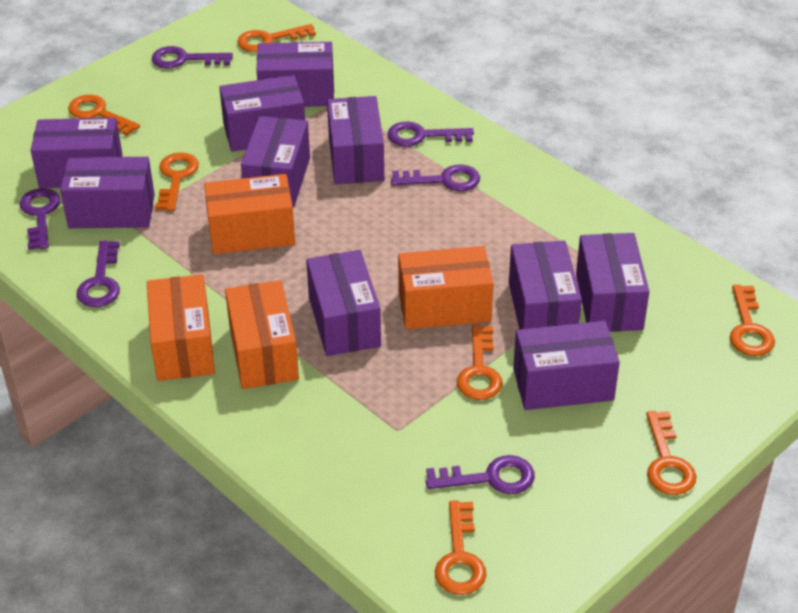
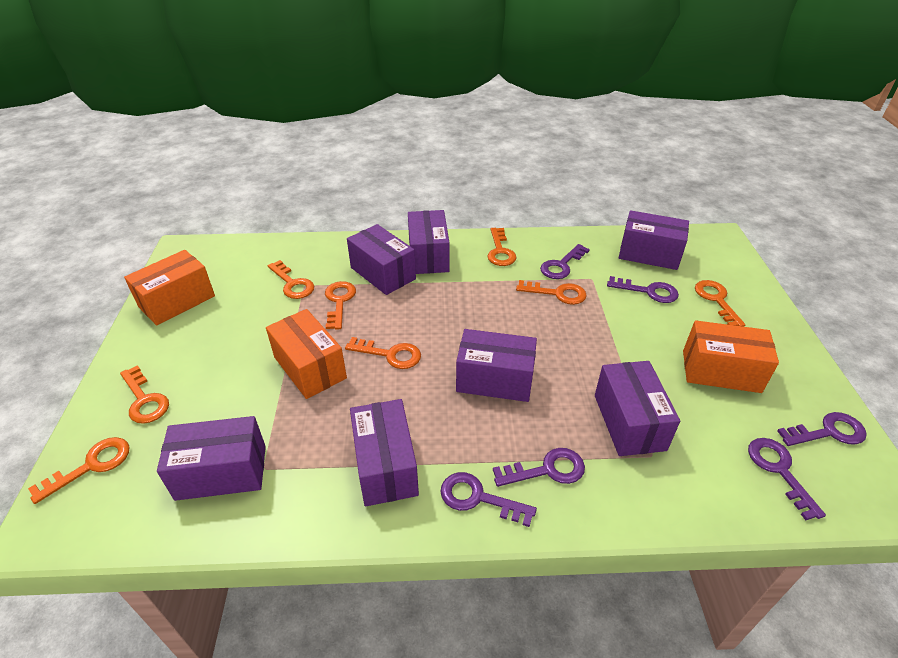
orange box: [147,274,215,381] [204,174,295,254] [225,280,299,389] [398,246,494,329] = 4 -> [124,250,215,326] [266,309,347,399] [683,320,779,393] = 3
orange key: [68,94,140,135] [155,152,199,211] [237,24,316,52] [435,500,487,595] [457,325,503,400] [646,411,696,495] [730,285,775,356] = 7 -> [28,437,130,504] [120,365,169,424] [268,260,314,299] [325,281,356,330] [345,337,421,369] [487,228,517,266] [516,280,587,305] [695,280,746,327] = 8
purple box: [31,117,123,188] [60,157,155,228] [219,75,305,152] [241,116,310,207] [256,42,334,107] [306,250,381,356] [327,96,384,184] [509,241,582,329] [513,321,620,410] [576,233,649,332] = 10 -> [157,416,266,501] [347,224,416,295] [350,399,419,506] [408,210,449,274] [456,329,537,402] [595,361,680,456] [619,210,689,270] = 7

